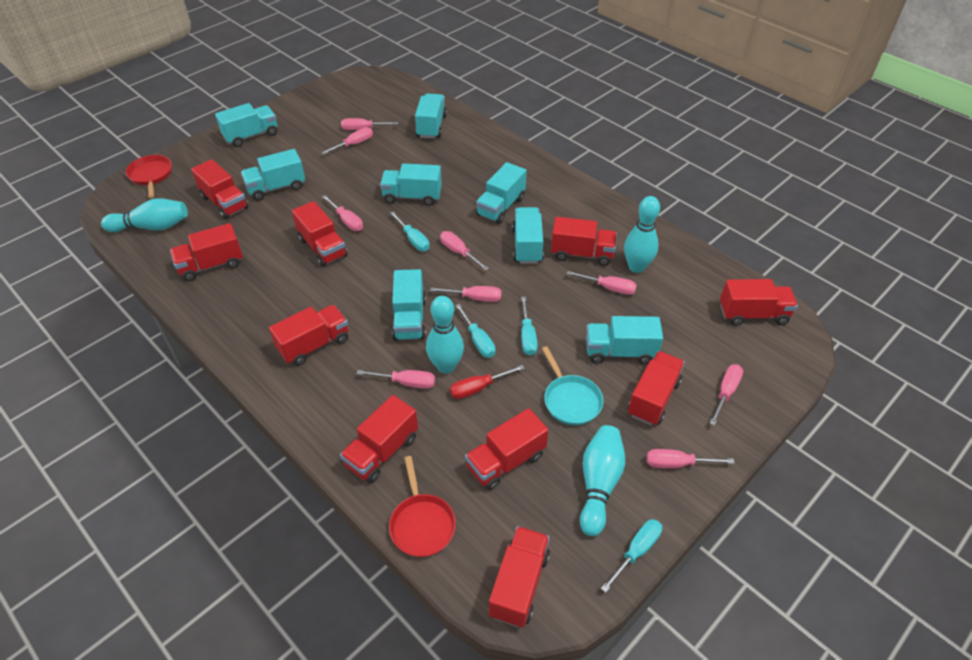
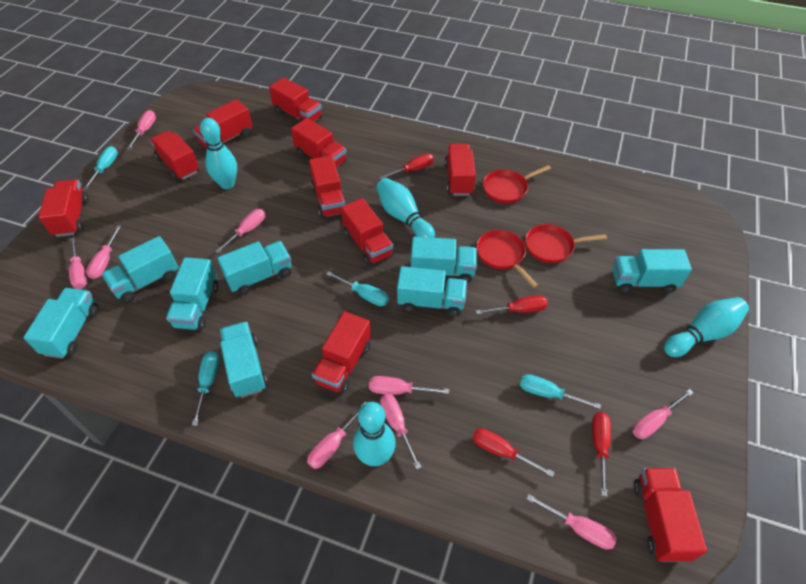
red pan: [126,155,172,198] [389,456,456,557] = 2 -> [476,230,538,288] [483,165,551,204] [525,224,607,263] = 3
red screwdriver: [450,365,524,399] = 1 -> [379,153,434,180] [472,428,555,477] [476,295,548,314] [592,412,611,496] = 4
turquoise pan: [542,346,603,425] = 1 -> none = 0

